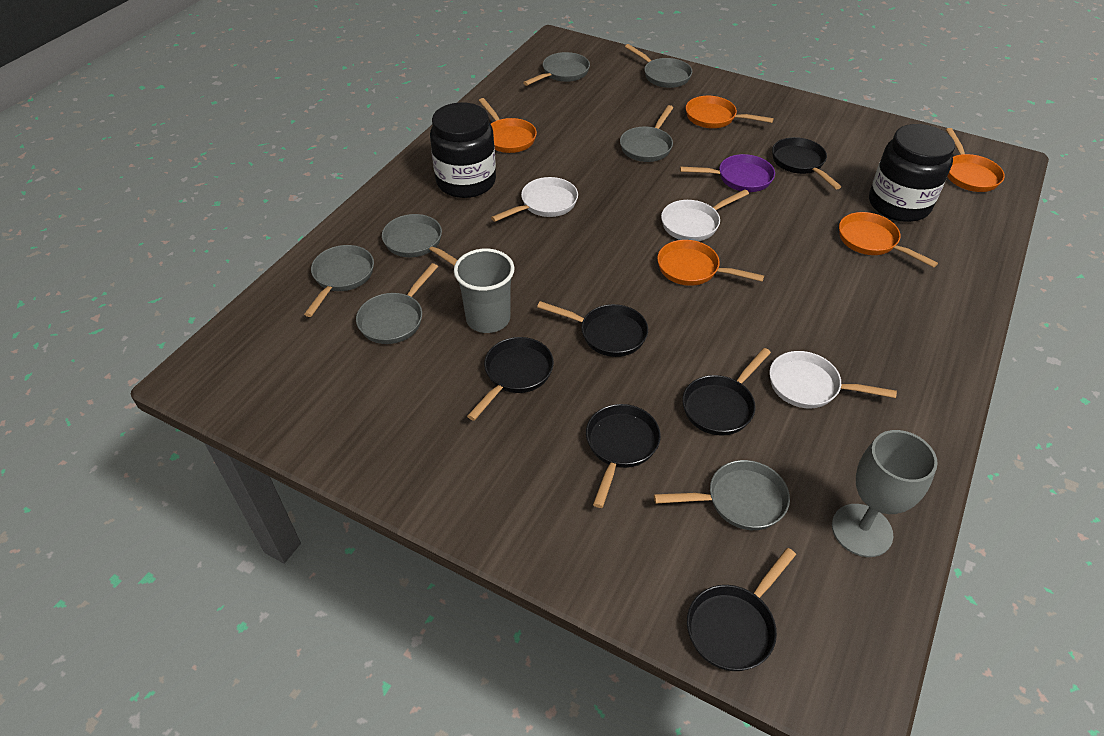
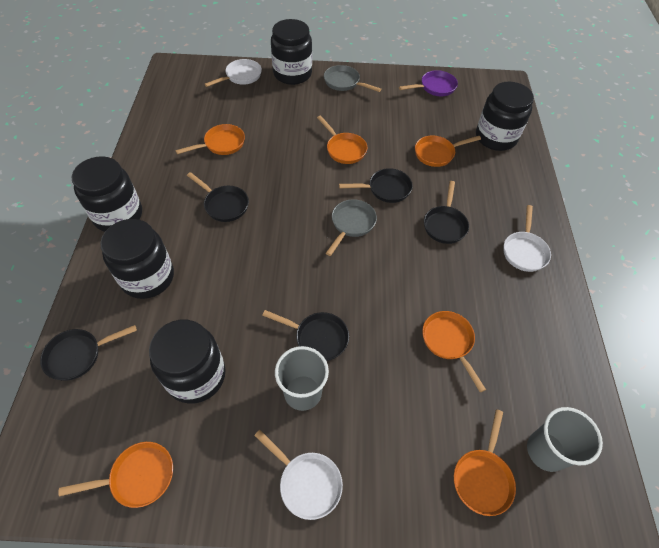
black jar: [430,102,496,198] [869,124,955,222] = 2 -> [72,156,142,232] [100,219,174,299] [149,320,225,404] [271,19,312,85] [476,82,534,151] = 5
black pan: [467,337,554,421] [537,301,648,357] [586,404,661,508] [682,348,771,436] [687,548,796,671] [772,137,841,189] = 6 -> [40,325,137,381] [187,172,249,222] [262,310,349,361] [339,168,413,203] [424,181,469,244] = 5
grey cup: [454,249,514,333] = 1 -> [275,346,329,411] [527,407,603,472] = 2
grey goblet: [832,430,938,557] = 1 -> none = 0
grey pan: [304,245,374,317] [356,263,438,344] [382,214,457,266] [523,52,590,86] [620,105,673,162] [625,44,692,88] [654,460,790,530] = 7 -> [324,65,381,92] [326,199,377,256] = 2
orange pan: [479,98,537,153] [657,240,764,286] [686,96,774,128] [839,212,938,268] [946,128,1005,192] = 5 -> [58,442,173,508] [176,124,245,155] [317,116,367,164] [415,135,481,167] [422,311,486,392] [454,409,516,516] = 6

